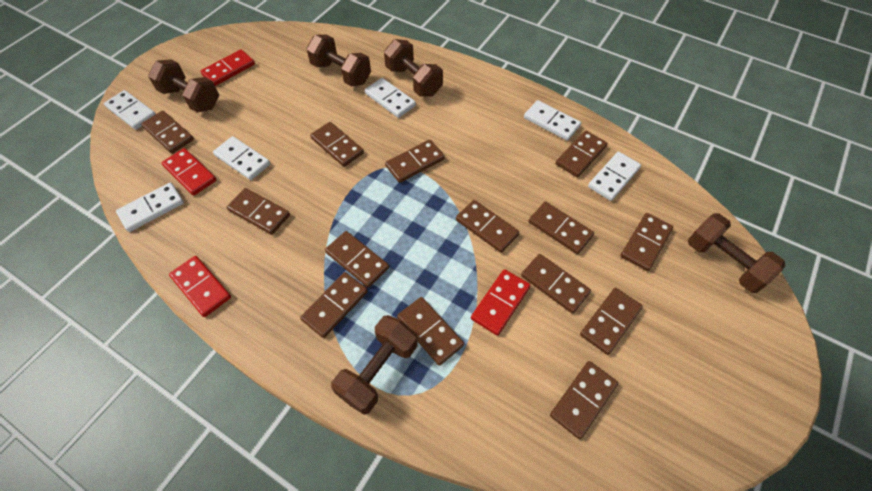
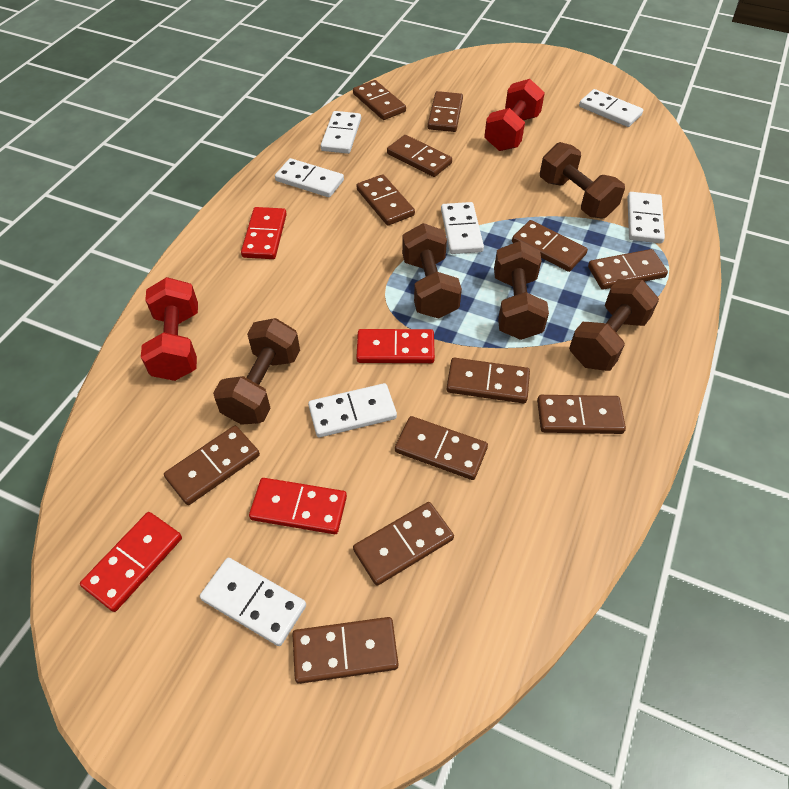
brown domino: [141,111,194,154] [227,188,290,235] [300,272,368,338] [310,122,364,167] [325,231,389,288] [385,140,445,183] [397,297,464,366] [456,200,519,253] [521,254,591,313] [529,202,594,254] [550,361,618,439] [556,131,607,177] [580,288,643,355] [620,213,673,271] = 14 -> [164,426,260,505] [292,617,398,684] [353,80,406,120] [353,502,454,586] [357,174,415,225] [387,135,452,177] [395,416,488,480] [428,91,463,132] [447,358,530,403] [512,220,588,272] [537,395,626,434] [588,249,668,290] = 12
red dumbbell: none = 0 -> [141,277,198,381] [484,79,545,151] = 2
white domino: [104,90,156,130] [116,183,184,232] [213,136,270,180] [365,78,416,118] [524,100,581,141] [588,152,641,201] = 6 -> [200,558,306,646] [275,158,344,197] [308,383,397,437] [321,111,361,154] [441,202,484,254] [579,89,643,127] [627,192,665,243] = 7

